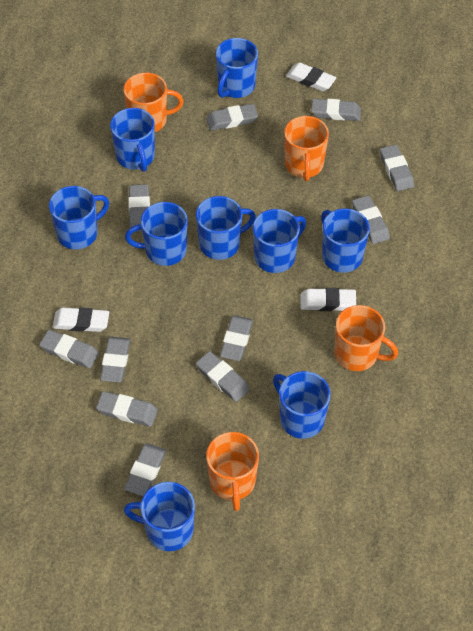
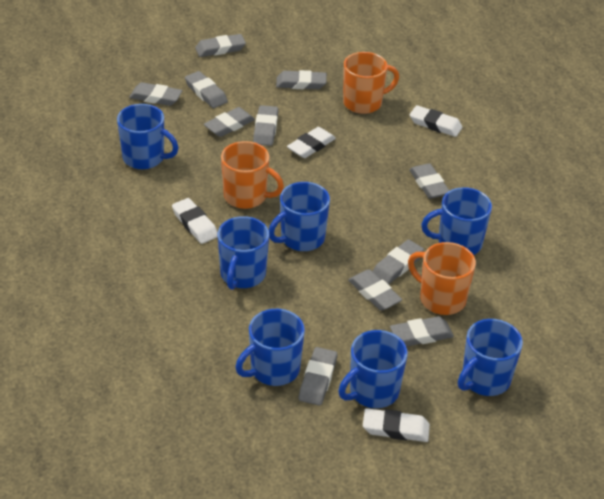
blue mug: [49,186,109,249] [110,108,155,172] [124,482,195,551] [125,202,188,266] [196,196,256,260] [216,38,258,98] [253,209,306,273] [273,371,331,439] [321,208,370,272] = 9 -> [117,104,179,169] [218,216,269,290] [235,309,305,386] [269,182,330,251] [338,330,408,408] [421,187,492,255] [458,319,523,396] = 7
orange mug: [124,73,184,132] [206,432,259,511] [284,116,329,181] [335,305,398,371] = 4 -> [221,141,284,209] [343,52,399,114] [408,242,476,315] = 3
white eraser: [53,307,109,332] [286,62,336,91] [300,288,356,311] = 3 -> [172,198,218,244] [287,127,336,158] [363,408,430,442] [410,105,463,137] = 4

